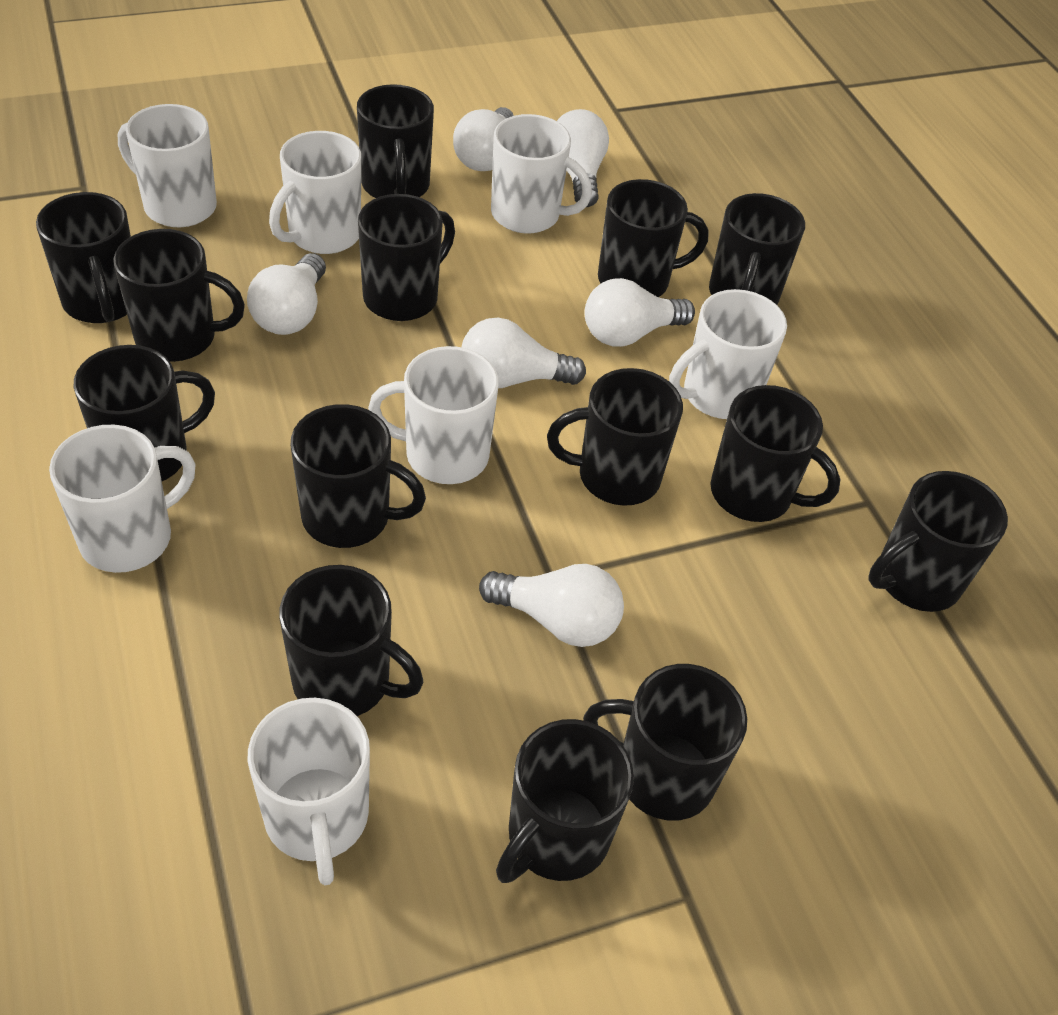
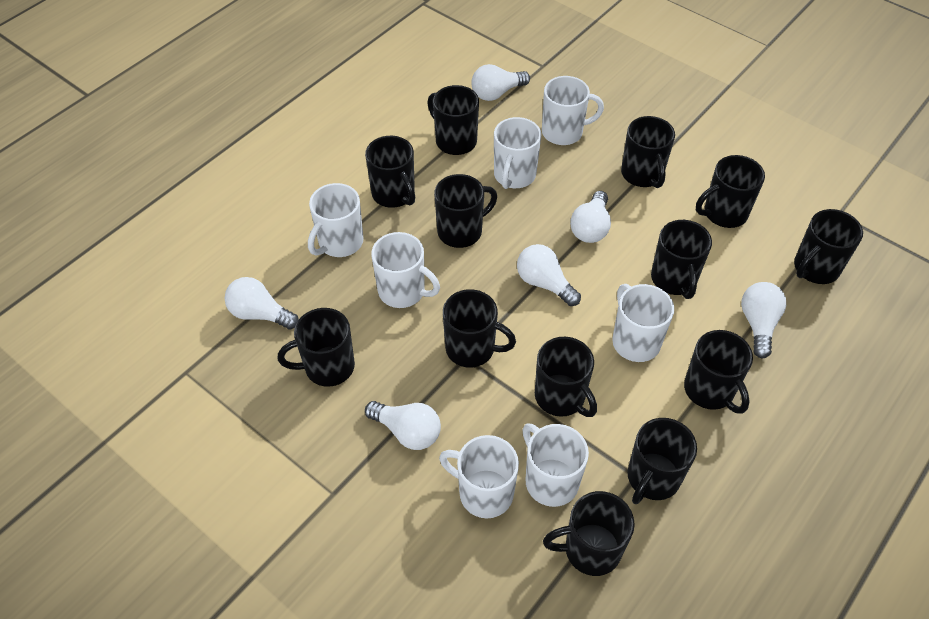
black mug: [36,192,131,323] [73,345,215,481] [113,229,245,362] [279,565,424,716] [291,404,426,548] [357,84,434,198] [358,194,455,321] [496,719,634,883] [547,368,683,506] [583,664,747,821] [598,179,708,297] [709,193,805,305] [711,385,841,522] [868,471,1008,612] = 14 -> [278,308,355,387] [365,136,415,208] [427,85,479,155] [434,174,497,248] [443,289,516,368] [535,337,597,417] [543,491,635,576] [621,116,675,188] [627,418,697,504] [651,220,712,299] [684,330,753,414] [696,155,765,228] [794,209,863,284] = 13

